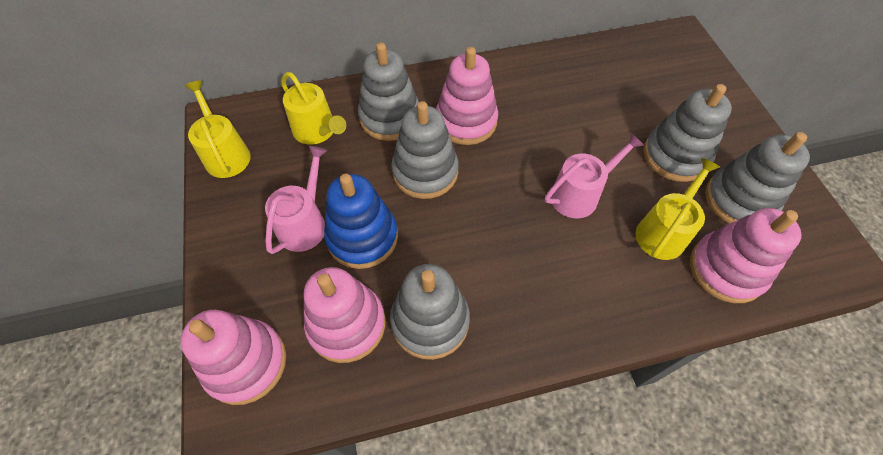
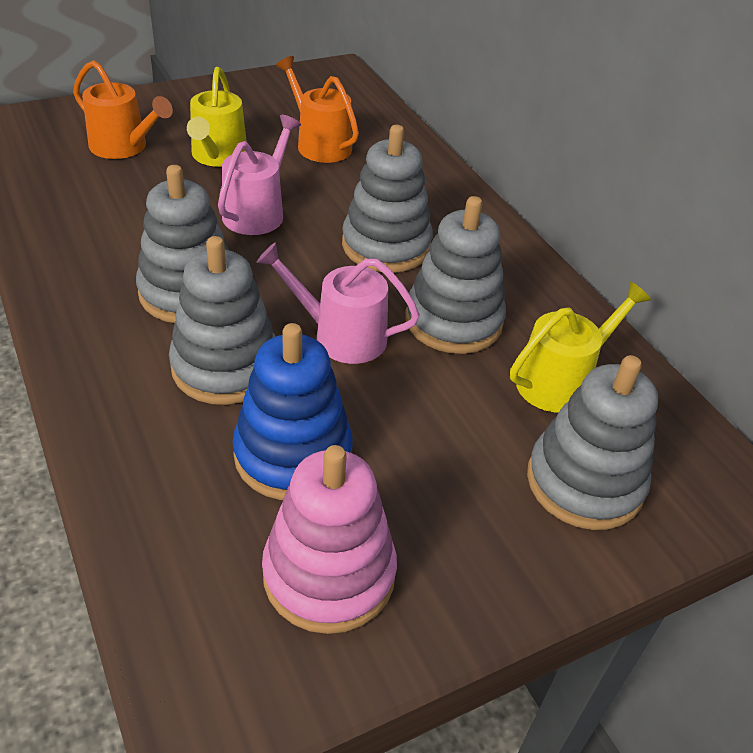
orange watering can: none = 0 -> [73,60,173,159] [276,56,359,163] = 2
pink stacking toy: [180,310,286,405] [304,267,385,363] [436,47,498,145] [690,208,802,303] = 4 -> [262,445,397,634] = 1
yellow watering can: [185,80,251,178] [281,72,346,145] [635,158,720,260] = 3 -> [187,67,247,167] [510,281,651,413] = 2

